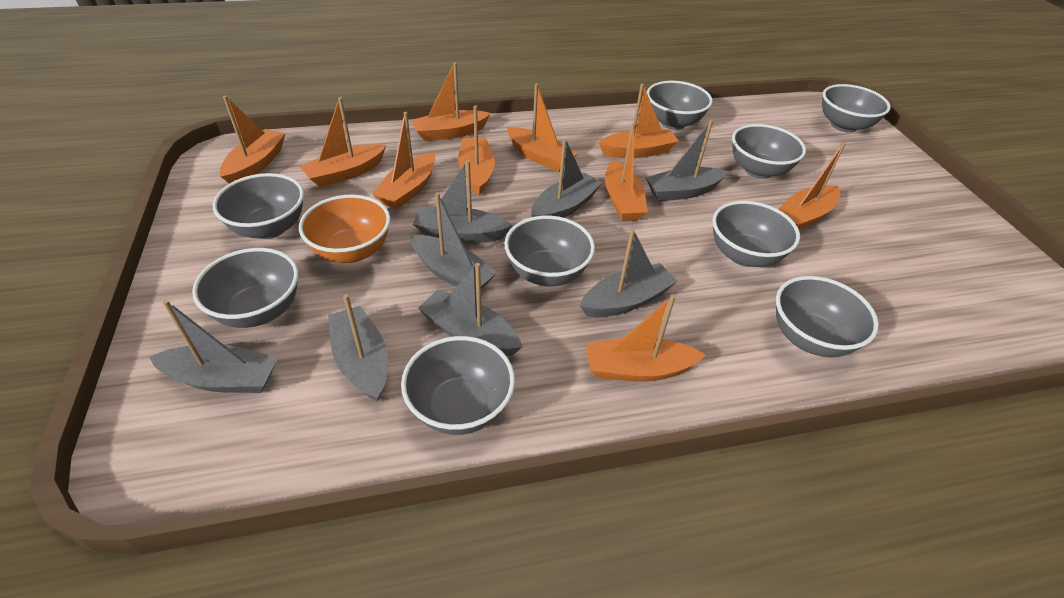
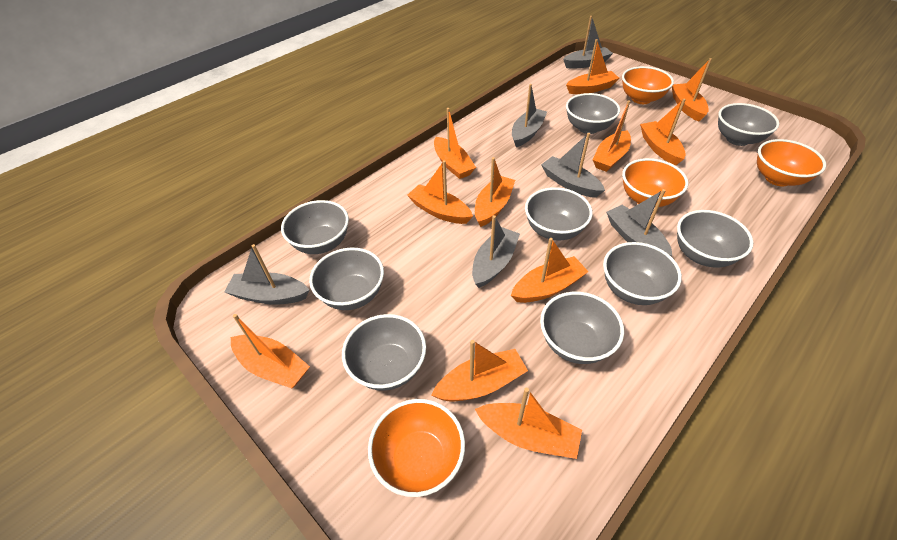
grey boat: [149,300,278,393] [328,294,388,402] [410,192,497,289] [413,160,513,243] [418,263,522,356] [531,139,602,218] [580,229,678,317] [646,119,728,201] = 8 -> [224,244,309,305] [472,215,520,288] [512,84,547,147] [541,133,605,198] [563,16,613,69] [606,189,672,256] = 6
orange boat: [220,96,286,184] [299,97,386,187] [372,112,435,209] [411,62,491,141] [458,105,495,195] [507,83,578,172] [586,295,706,382] [599,83,679,158] [605,123,648,221] [778,142,846,229] = 10 -> [231,314,310,389] [407,160,473,224] [431,340,528,402] [434,108,476,179] [475,157,515,227] [475,388,582,459] [511,238,589,303] [566,39,619,94] [593,100,631,172] [640,99,686,165] [672,58,712,122] = 11
orange bowl: [299,195,390,263] = 1 -> [368,399,465,497] [622,66,674,104] [622,158,688,207] [757,139,826,186] = 4

